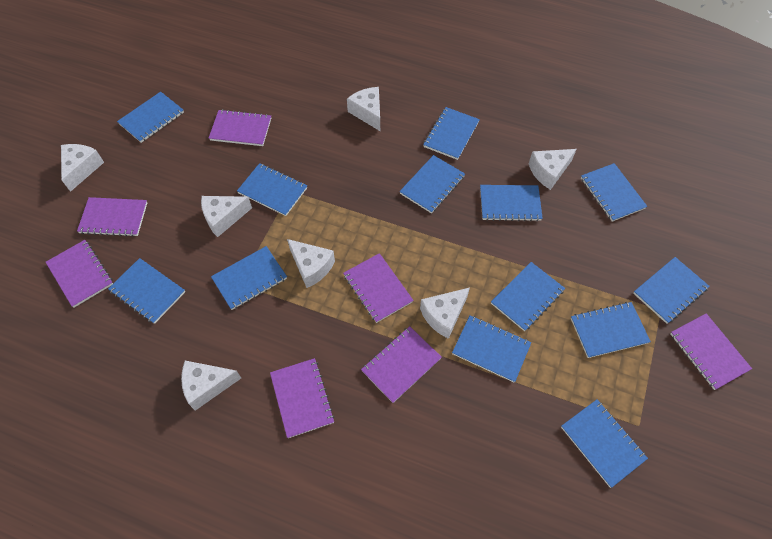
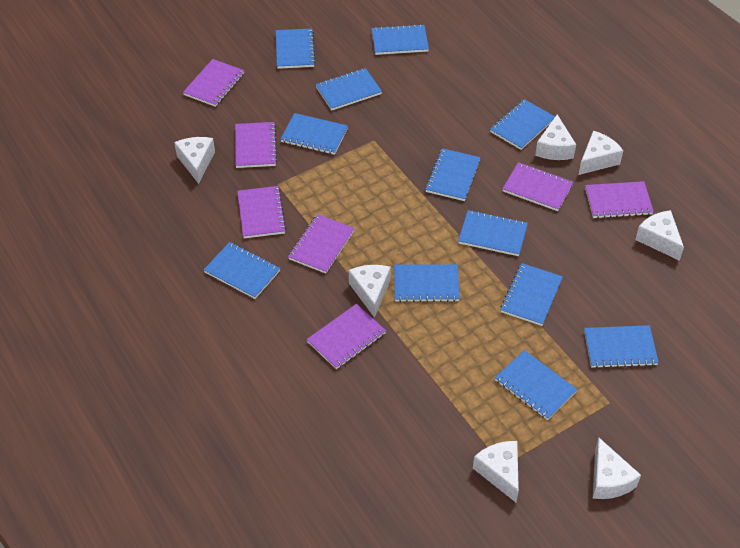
blue notebook: [108,258,185,324] [117,92,184,143] [211,246,287,310] [237,163,307,216] [399,155,465,213] [423,107,480,160] [452,315,531,382] [480,185,543,221] [491,262,565,331] [561,399,648,488] [571,302,651,358] [581,163,647,222] [633,257,710,324] = 13 -> [204,242,280,299] [276,28,316,69] [280,113,348,155] [316,68,382,111] [371,24,429,55] [394,264,460,302] [425,148,481,201] [458,210,528,256] [490,99,555,150] [495,350,578,420] [500,263,563,326] [584,325,659,368] = 12

